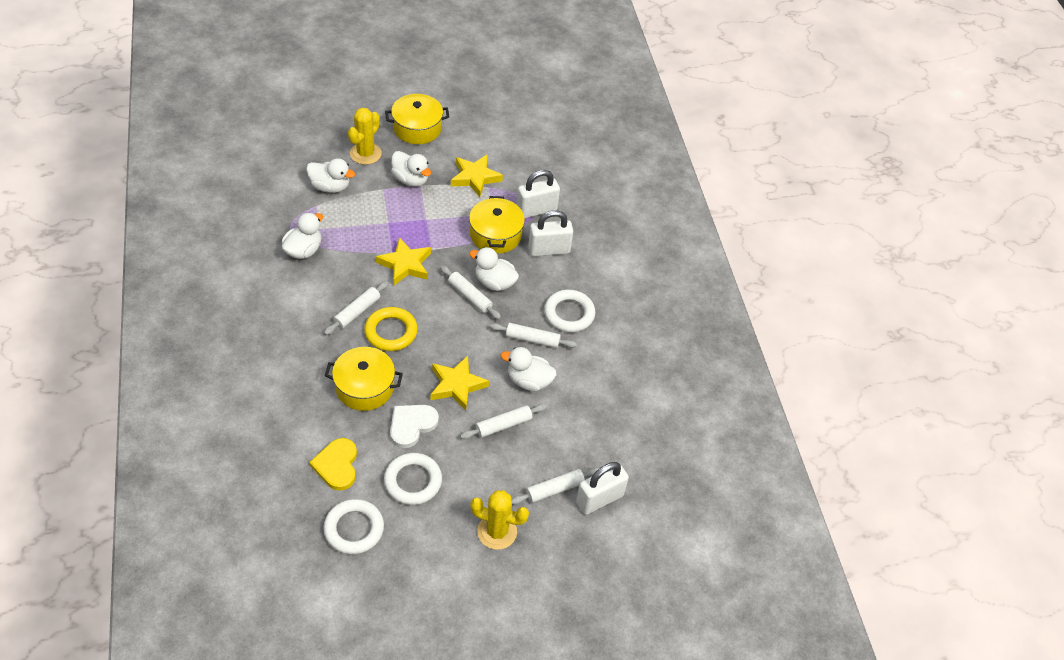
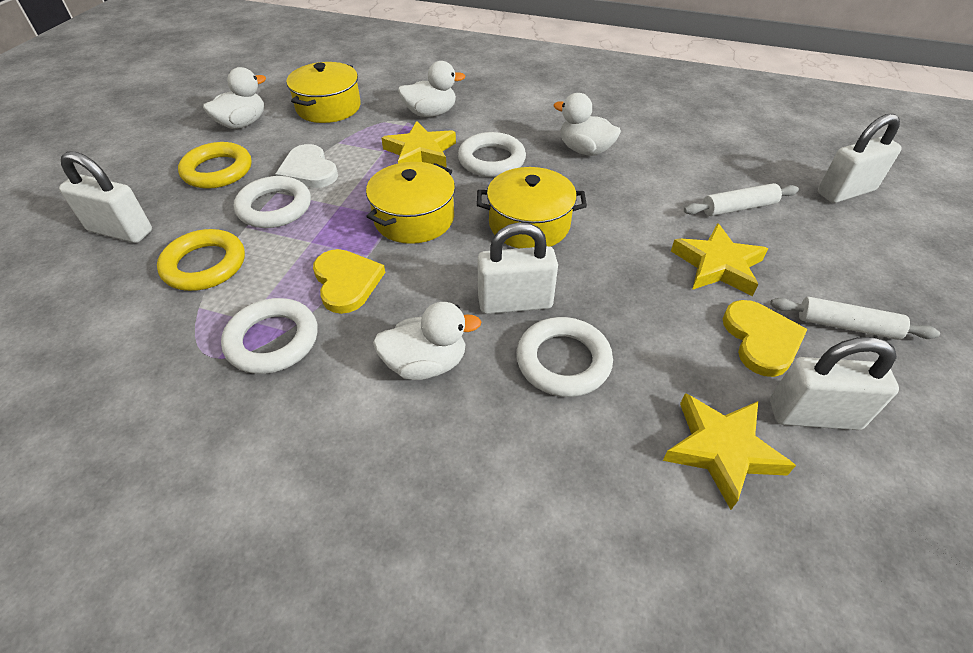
white duck: [282,212,323,259] [306,158,355,193] [391,151,431,187] [469,247,519,291] [501,347,556,391] = 5 -> [203,67,266,129] [373,302,481,380] [398,61,465,117] [553,93,621,156] = 4
white padlock: [517,170,560,218] [528,210,573,256] [576,462,629,515] = 3 -> [59,152,152,243] [477,222,558,314] [770,337,899,430] [818,114,902,203] = 4
white ring: [323,499,384,554] [384,453,442,505] [544,290,595,332] = 3 -> [221,298,318,374] [234,176,311,228] [458,132,526,177] [516,317,613,397] = 4
white rolling pin: [324,281,389,335] [440,266,501,320] [460,404,547,439] [490,323,577,348] [511,467,599,505] = 5 -> [684,183,799,216] [770,297,940,340] = 2
yellow cactus: [348,108,382,165] [470,490,529,550] = 2 -> none = 0
yellow heart: [309,438,357,491] = 1 -> [313,249,385,314] [723,300,807,377] = 2
yellow ring: [364,307,418,351] = 1 -> [157,229,245,291] [178,142,252,189] = 2

